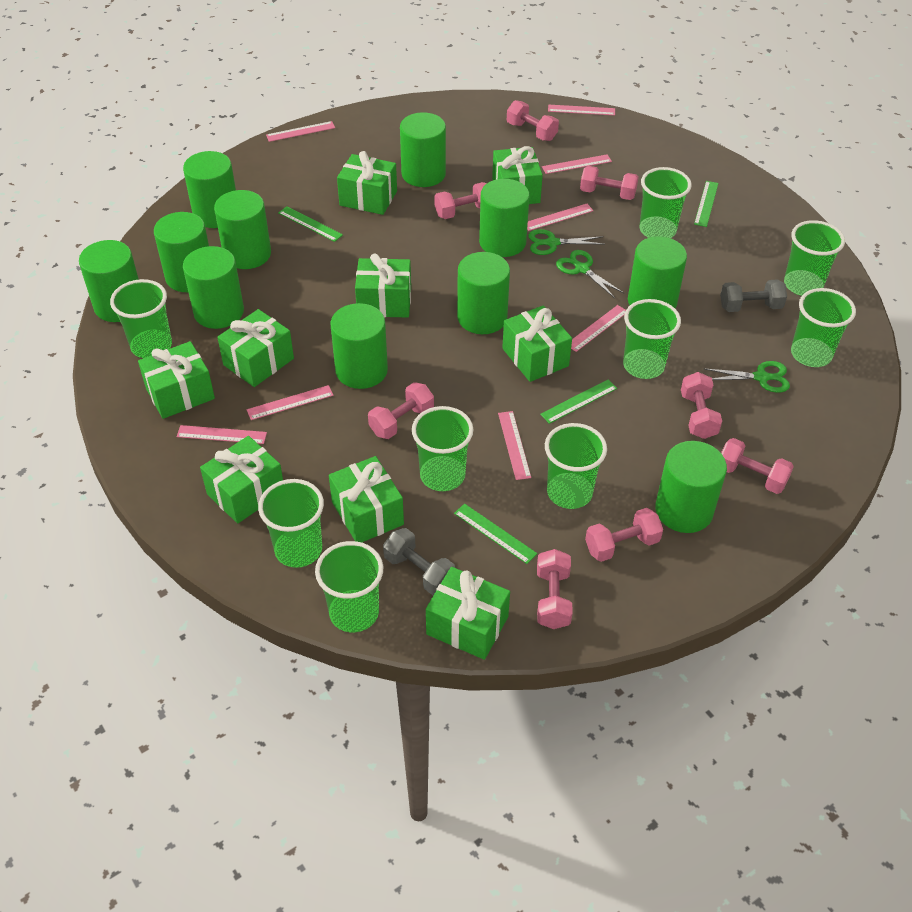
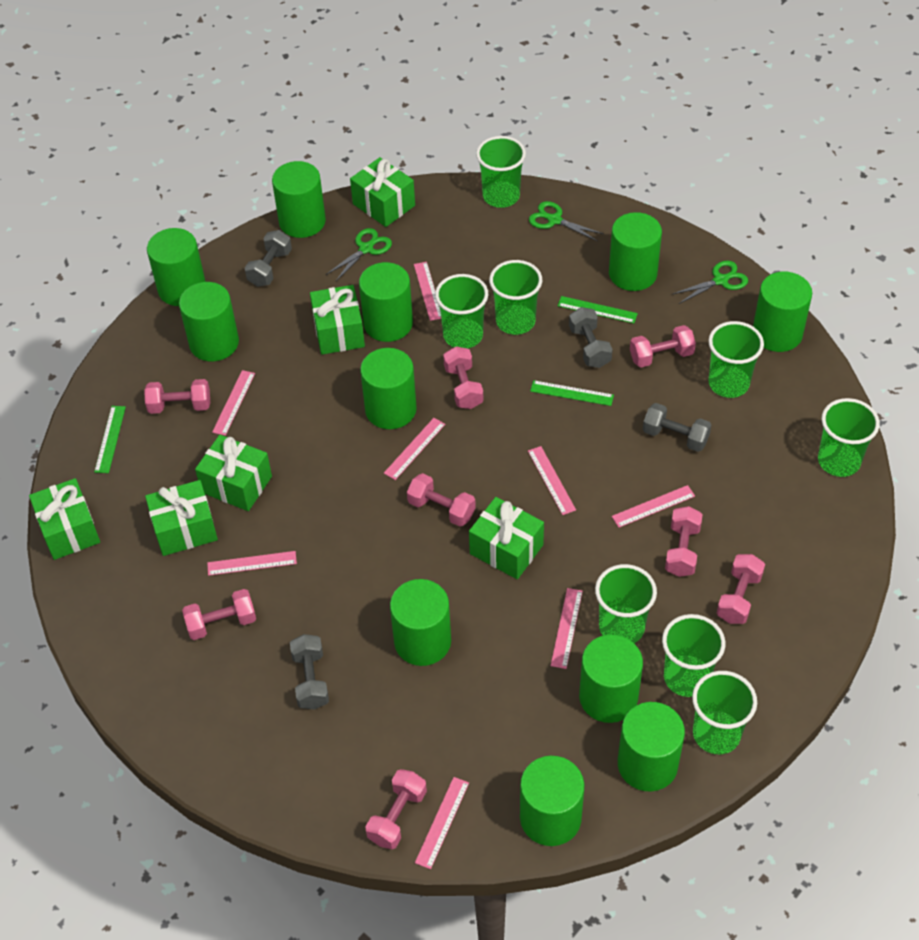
green cup: [110,279,172,358] [258,479,324,568] [315,541,383,632] [412,406,474,491] [545,423,607,509] [623,299,681,379] [639,167,692,238] [784,220,845,296] [791,288,856,367] = 9 -> [435,274,488,348] [476,136,526,208] [489,260,542,335] [595,564,657,643] [662,614,725,697] [692,671,757,754] [708,321,764,398] [818,398,880,477] = 8
green gift: [138,341,215,419] [200,436,283,524] [217,309,294,387] [329,456,404,542] [337,151,397,215] [355,254,411,318] [426,567,510,660] [492,146,543,204] [502,305,572,382] = 9 -> [29,478,100,560] [145,480,218,556] [195,435,272,511] [310,285,365,355] [350,157,415,227] [469,497,544,579] = 6
green ruler: [278,206,343,242] [454,504,537,564] [540,380,617,424] [694,181,719,227] = 4 -> [94,406,126,473] [530,380,614,406] [558,296,638,324] = 3
grey dumbbell: [383,528,455,595] [720,279,787,312] = 2 -> [245,230,292,287] [290,634,329,710] [569,307,613,368] [643,403,711,452] = 4

